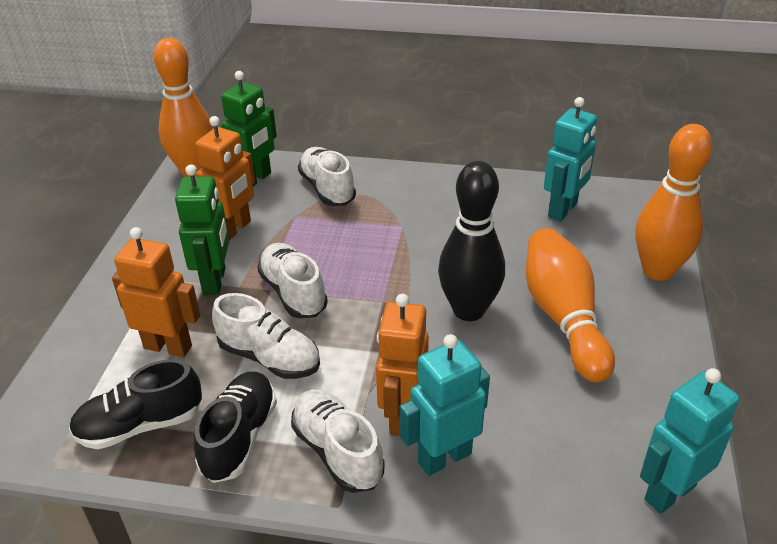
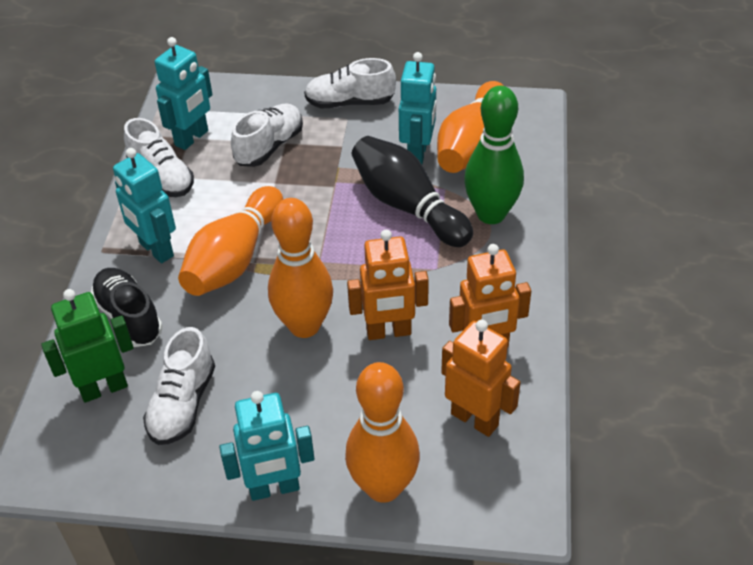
black shoe: [69,359,202,449] [194,372,277,483] = 2 -> [91,268,163,347] = 1
green bowling pin: none = 0 -> [464,86,524,224] = 1
green robot: [175,165,229,295] [221,71,277,186] = 2 -> [41,289,134,403] = 1
orange bowling pin: [154,38,213,177] [526,228,615,382] [635,124,712,281] = 3 -> [178,186,283,296] [268,198,333,338] [345,362,420,503] [437,81,504,173] = 4
turquoise robot: [400,334,490,476] [544,97,597,221] [640,368,740,514] = 3 -> [113,148,176,263] [155,37,213,150] [219,391,314,501] [399,52,436,164] = 4

